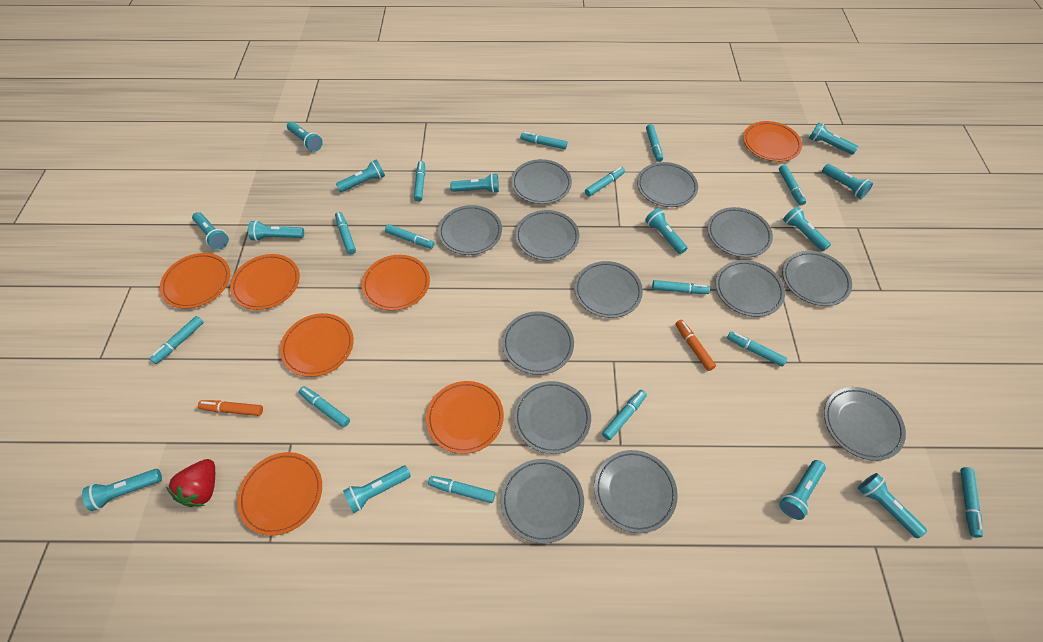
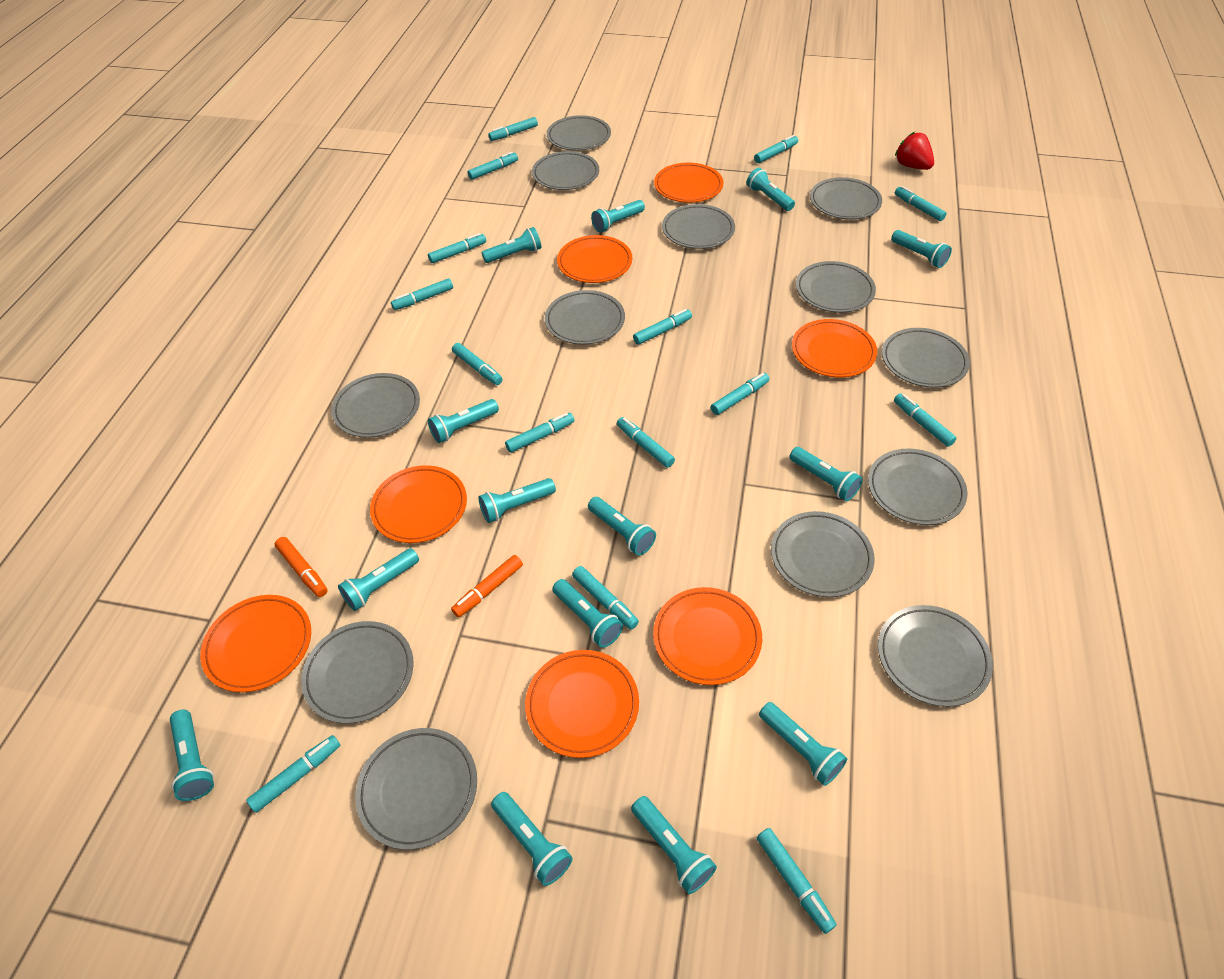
turquoise flashlight: [82,469,162,511] [192,212,229,249] [248,221,304,241] [287,121,323,152] [336,160,385,192] [343,465,411,513] [450,173,499,193] [645,208,687,254] [779,460,826,520] [783,206,831,251] [809,123,858,155] [822,164,873,199] [858,473,927,538] = 13 -> [170,710,214,801] [338,548,419,611] [428,399,499,443] [478,478,556,523] [482,227,541,263] [491,792,573,886] [552,579,623,648] [588,497,656,555] [591,200,645,232] [631,796,717,894] [746,168,795,211] [759,702,847,786] [789,447,863,501] [891,230,952,268] = 14
turquoise marker: [150,316,204,364] [299,386,350,428] [335,212,356,254] [385,224,435,249] [414,161,425,202] [428,476,495,503] [520,132,567,149] [585,167,625,197] [602,390,647,440] [646,124,663,162] [652,280,710,294] [727,331,787,367] [779,165,806,205] [960,467,983,538] = 14 -> [246,735,340,813] [391,279,453,310] [428,233,486,263] [452,343,503,385] [467,152,518,180] [488,117,538,141] [505,413,574,453] [572,566,639,630] [617,417,675,468] [633,309,692,345] [711,373,770,415] [754,135,798,163] [757,828,837,934] [894,393,957,447] [895,186,947,221] = 15

